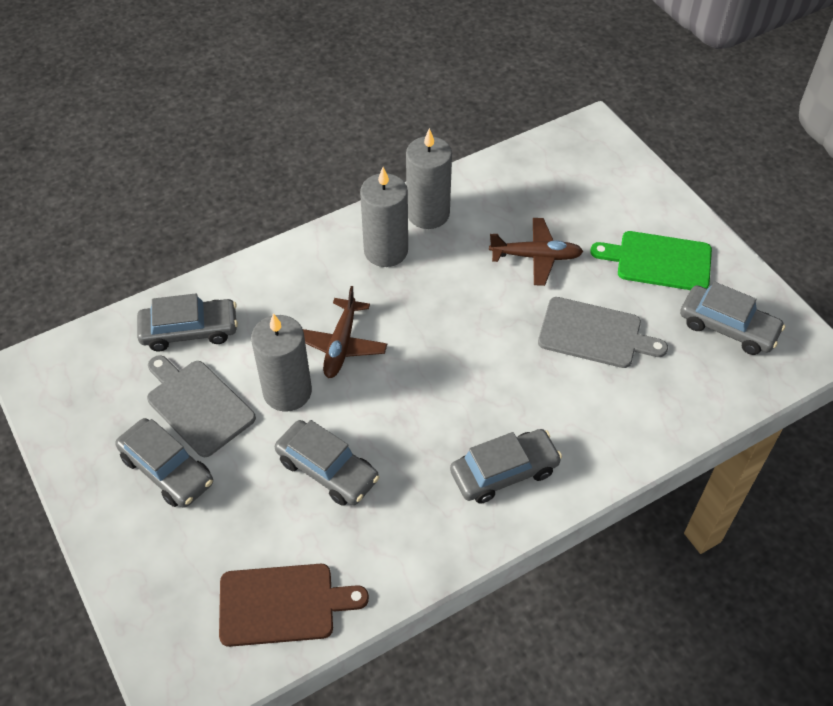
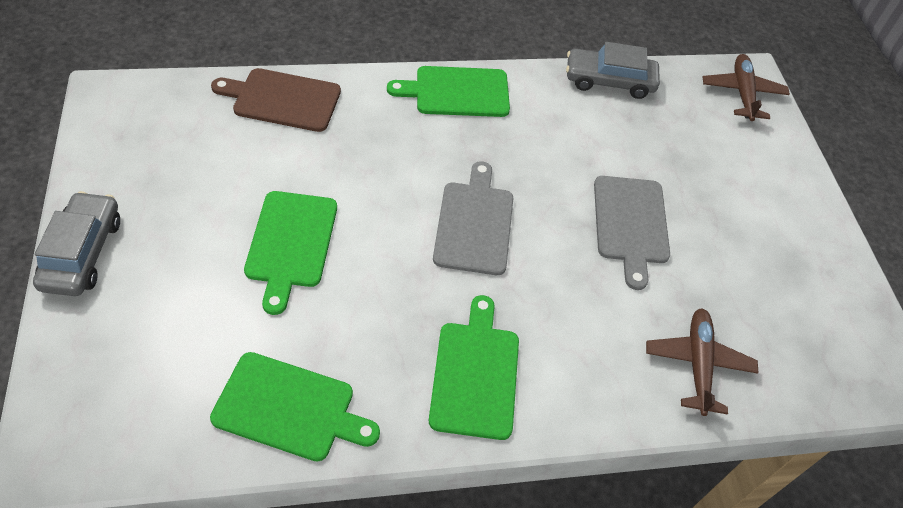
green cutting board: [590,231,712,290] = 1 -> [210,352,380,462] [244,191,337,315] [387,66,510,117] [429,295,519,440] = 4
grey candle: [251,313,312,412] [360,167,408,267] [406,128,452,229] = 3 -> none = 0
grey car: [116,418,213,507] [137,293,238,351] [275,420,380,506] [450,429,562,504] [680,282,785,355] = 5 -> [33,191,120,296] [566,42,660,99] = 2

